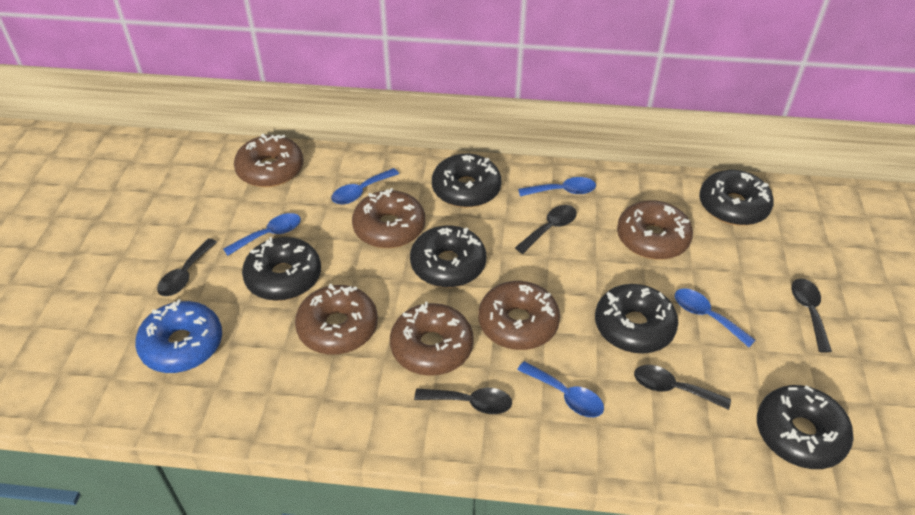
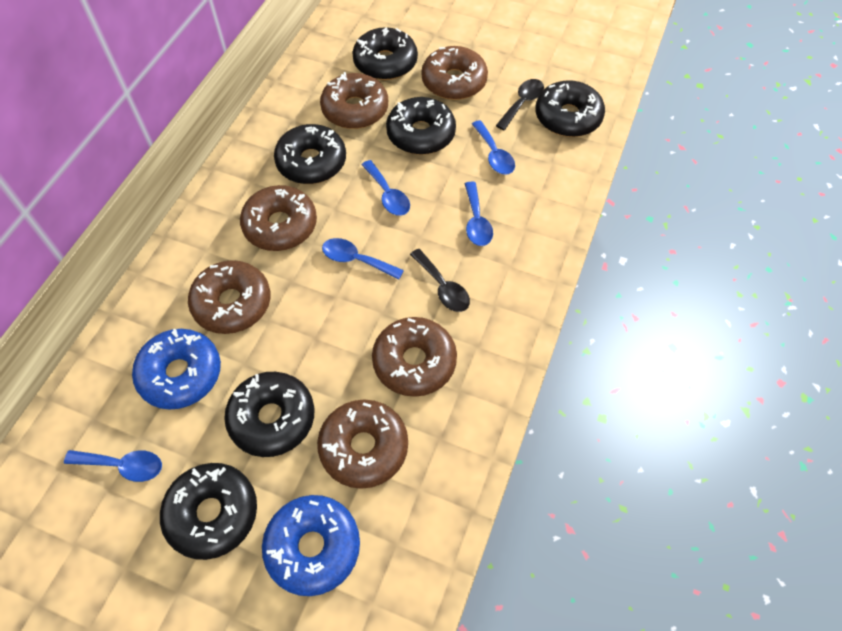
black spoon: [157,238,217,296] [414,388,512,414] [515,205,577,254] [634,365,731,410] [791,278,832,353] = 5 -> [410,249,470,312] [496,79,544,130] = 2
blue donut: [135,299,222,373] = 1 -> [132,329,221,410] [262,495,360,596] = 2

